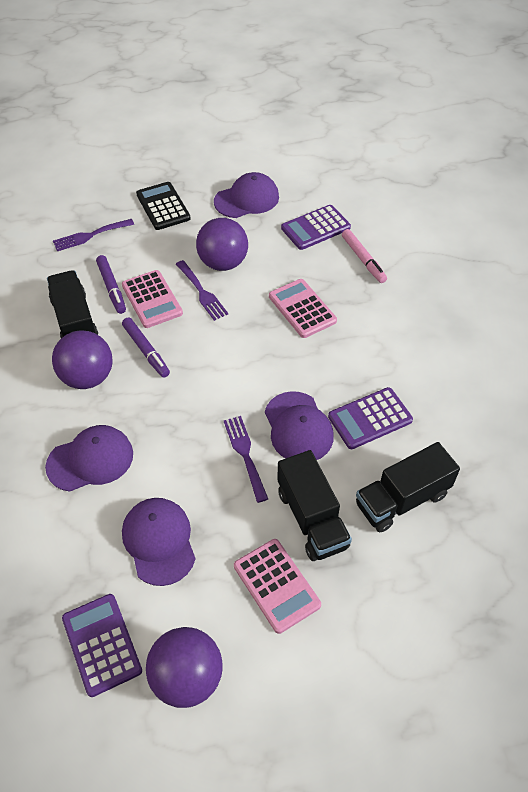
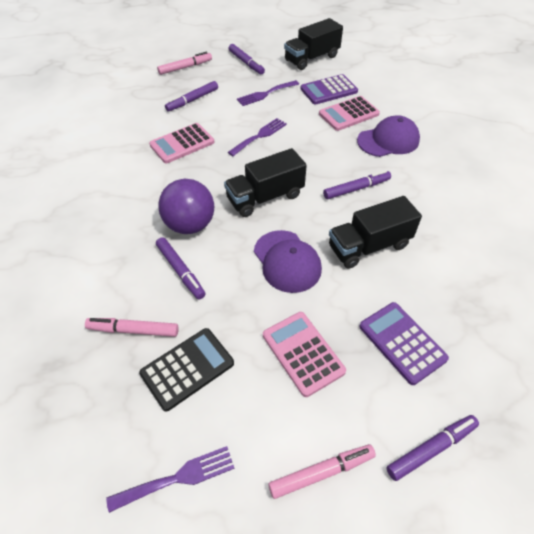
pink marker: [342,229,387,283] = 1 -> [85,318,179,337] [157,52,212,75] [268,444,376,499] = 3
purple ball: [52,330,113,389] [146,627,223,708] [196,218,248,271] = 3 -> [158,179,214,234] = 1
purple calculator: [62,594,142,697] [281,205,351,250] [328,387,413,449] = 3 -> [301,74,358,105] [359,302,449,385] = 2
purple cap: [45,425,133,492] [122,498,196,586] [214,172,279,218] [265,391,334,460] = 4 -> [254,230,322,293] [357,115,420,157] = 2
purple marker: [96,255,126,314] [122,318,170,378] = 2 -> [156,237,206,299] [165,81,218,111] [228,44,265,74] [323,170,391,199] [387,415,479,481] = 5

